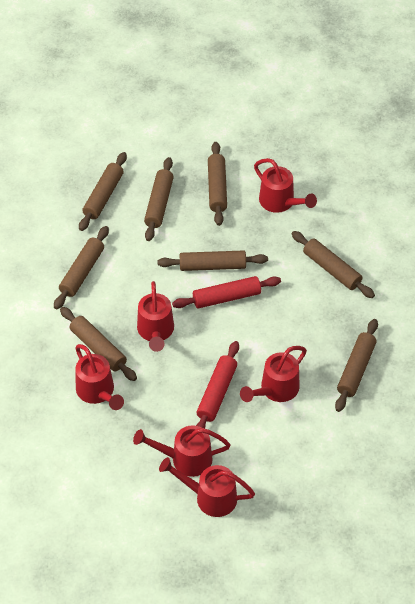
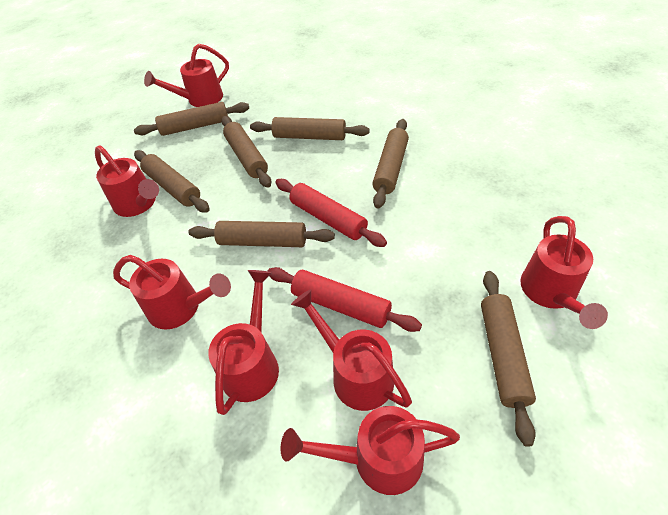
brown rolling pin: [54,226,109,310] [60,307,137,381] [79,152,127,231] [144,157,174,241] [157,250,268,271] [208,142,227,226] [292,231,375,298] [335,319,378,412] = 8 -> [134,102,249,136] [134,150,210,213] [188,221,335,247] [221,116,271,187] [250,117,369,140] [372,119,409,208] [481,271,536,447] = 7
red watering can: [75,344,124,410] [133,425,231,477] [137,281,174,352] [159,457,255,517] [240,346,307,402] [254,158,317,213] = 6 -> [95,145,159,217] [113,255,231,330] [144,44,229,107] [208,270,279,415] [281,406,460,495] [291,289,412,411] [520,216,608,329] = 7

